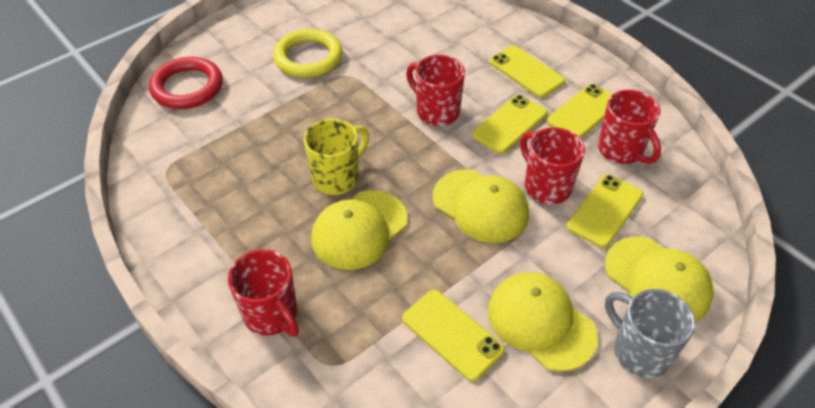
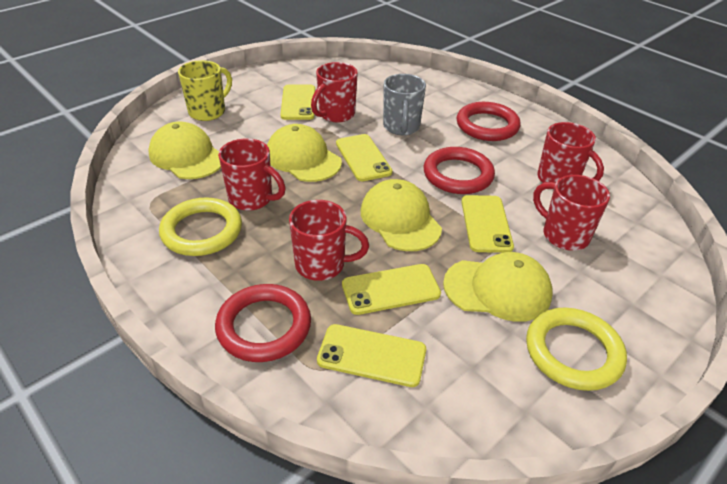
red mug: [228,249,299,337] [406,55,465,126] [520,127,585,205] [598,90,661,164] = 4 -> [218,138,286,211] [289,200,369,281] [311,62,358,123] [533,175,610,251] [538,122,604,183] = 5
red ring: [149,57,223,109] = 1 -> [215,284,311,362] [424,147,495,194] [456,102,521,141] = 3
yellow ring: [273,29,343,78] = 1 -> [159,197,242,256] [526,308,627,391] = 2

